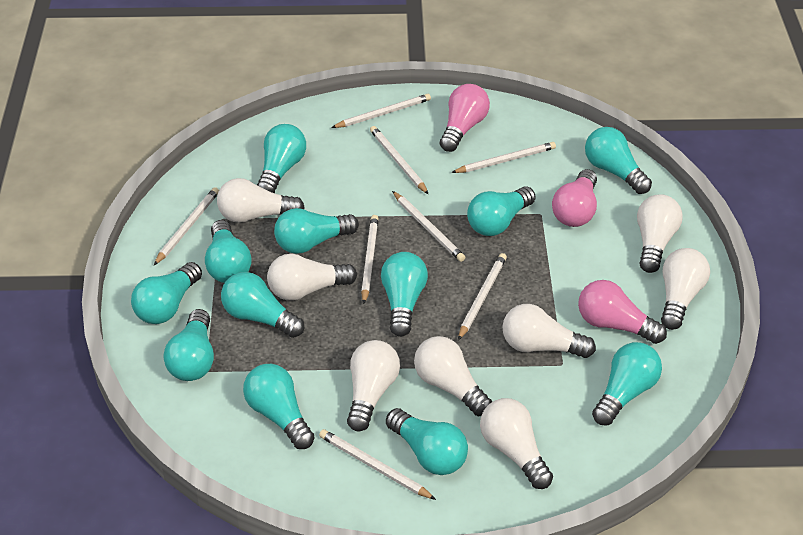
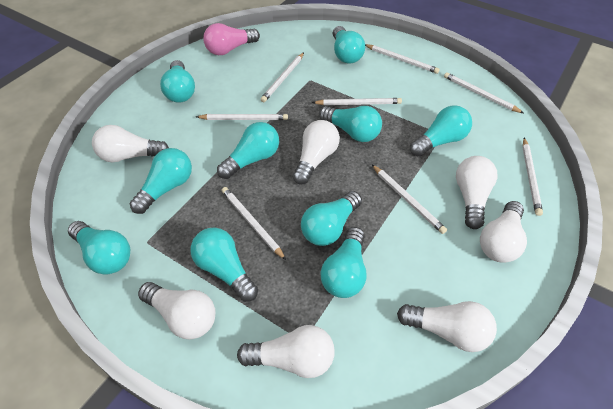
pink light bulb: [440,84,490,152] [552,169,597,227] [578,280,667,344] = 3 -> [203,23,260,55] = 1
turquoise light bulb: [131,262,202,324] [164,309,214,381] [205,220,251,283] [221,272,304,338] [243,364,315,449] [257,124,306,193] [274,208,359,254] [381,252,428,337] [386,408,468,475] [467,186,536,236] [585,127,652,194] [592,342,662,425] = 12 -> [68,221,130,275] [130,148,192,214] [160,60,195,103] [191,227,258,302] [217,122,279,179] [301,191,362,246] [319,106,382,142] [320,227,367,298] [333,26,365,64] [410,105,472,156] = 10
white light bulb: [217,178,305,223] [267,254,357,300] [347,340,400,432] [414,336,492,417] [480,398,553,489] [502,304,596,358] [637,194,683,273] [661,248,710,330] = 8 -> [92,125,169,162] [138,282,216,339] [237,325,335,378] [293,120,340,185] [397,301,497,352] [456,156,498,229] [480,201,527,263] = 7

